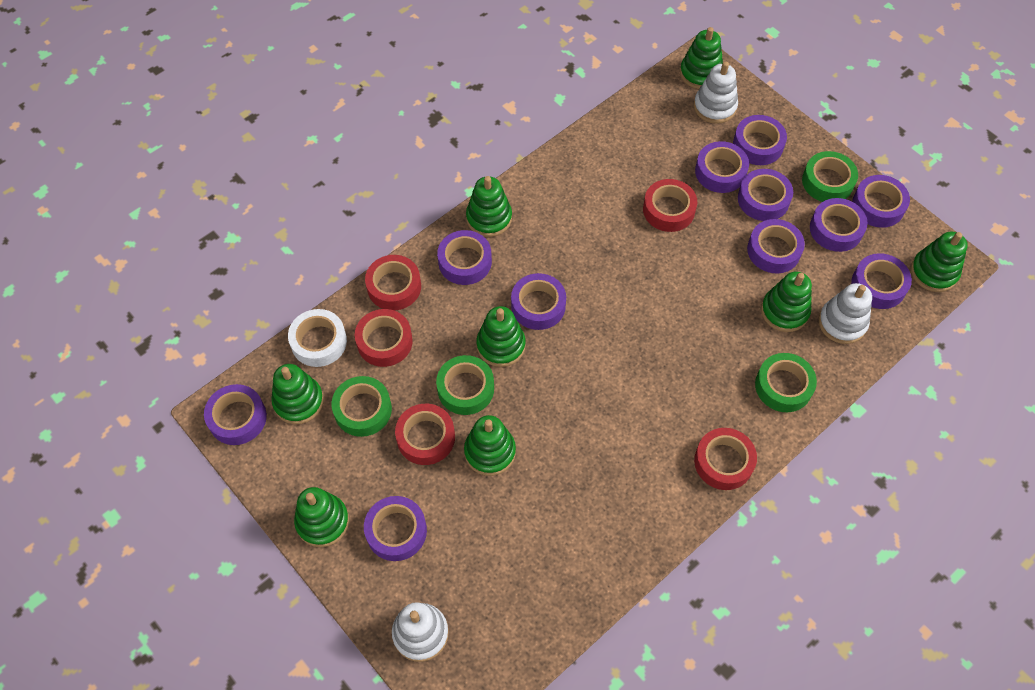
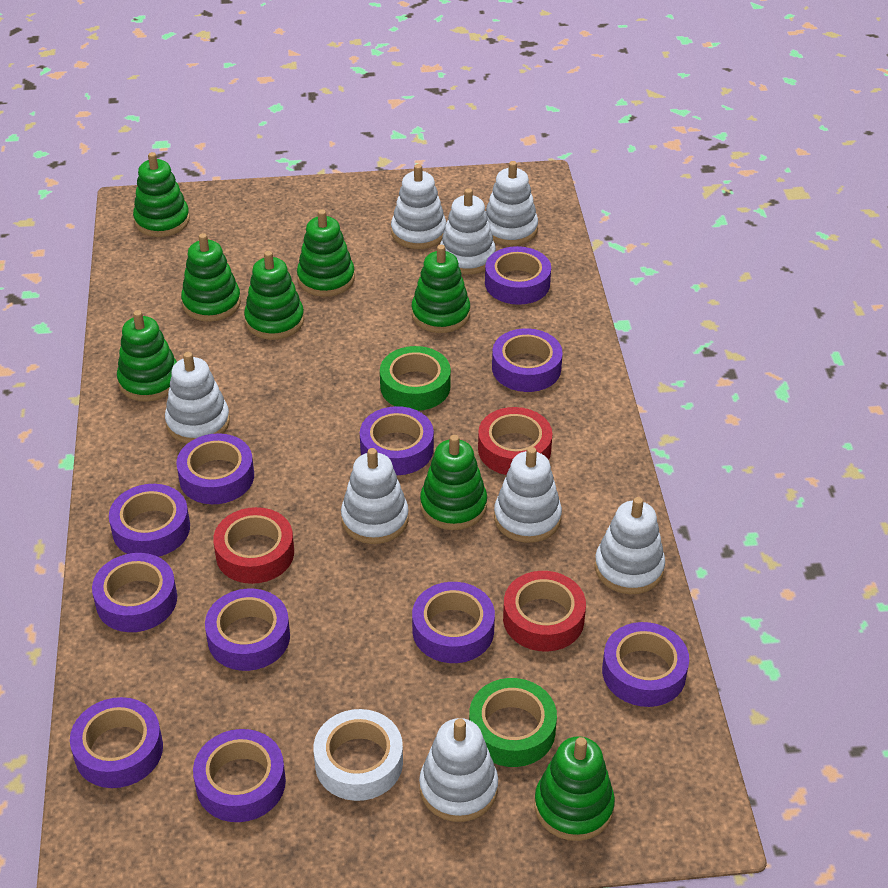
green tape: [331,376,392,437] [436,355,494,415] [755,353,817,412] [802,151,858,202] = 4 -> [380,346,451,411] [469,678,557,767] = 2
red tape: [355,309,413,367] [365,255,421,310] [395,404,455,465] [643,179,697,232] [694,428,757,490] = 5 -> [213,507,294,584] [478,407,553,475] [503,571,586,652] = 3
white stacking toy: [392,602,449,662] [694,61,738,124] [818,283,872,344] = 3 -> [165,352,230,444] [341,448,409,544] [391,164,446,249] [419,718,498,822] [440,188,496,275] [486,161,538,246] [494,447,562,543] [594,497,665,594] = 8

